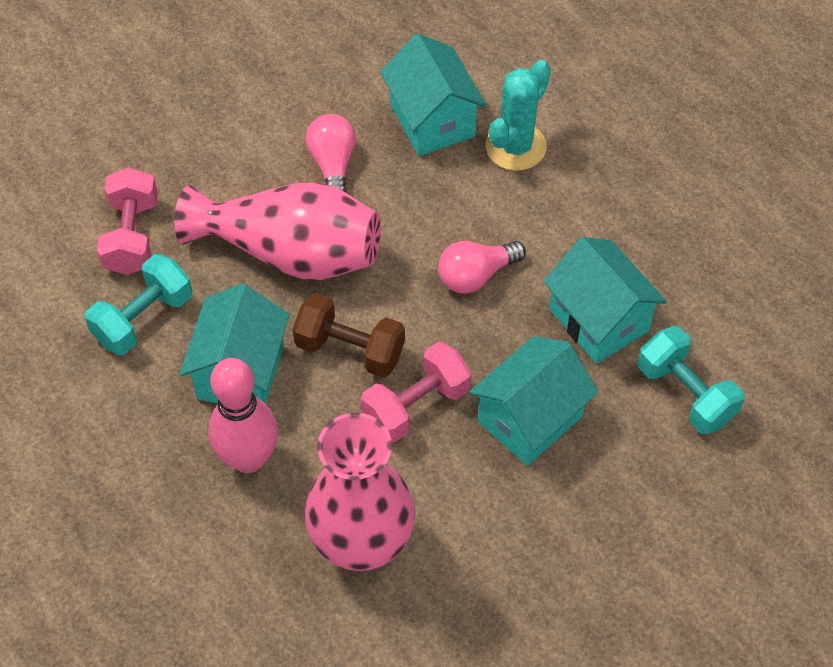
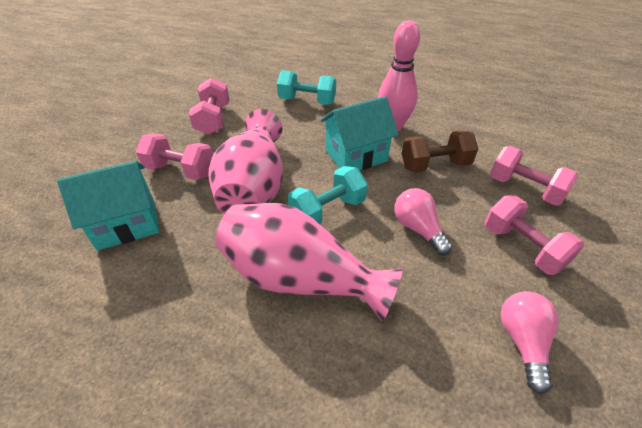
pink dumbbell: [97,167,158,275] [361,342,471,443] = 2 -> [136,134,213,180] [189,78,229,135] [485,196,584,275] [490,146,578,206] = 4
turquoise cactus: [485,60,551,171] = 1 -> none = 0
turquoise house: [180,284,290,404] [380,34,486,156] [469,336,599,466] [543,237,667,364] = 4 -> [57,161,159,251] [321,96,399,170] = 2

